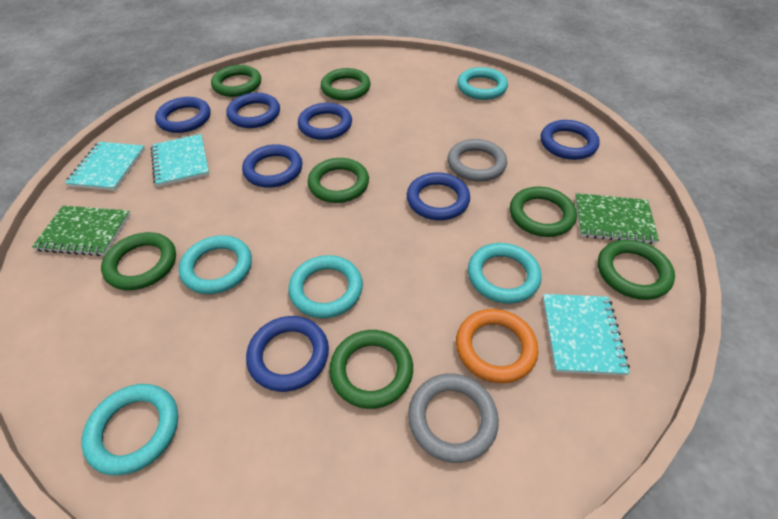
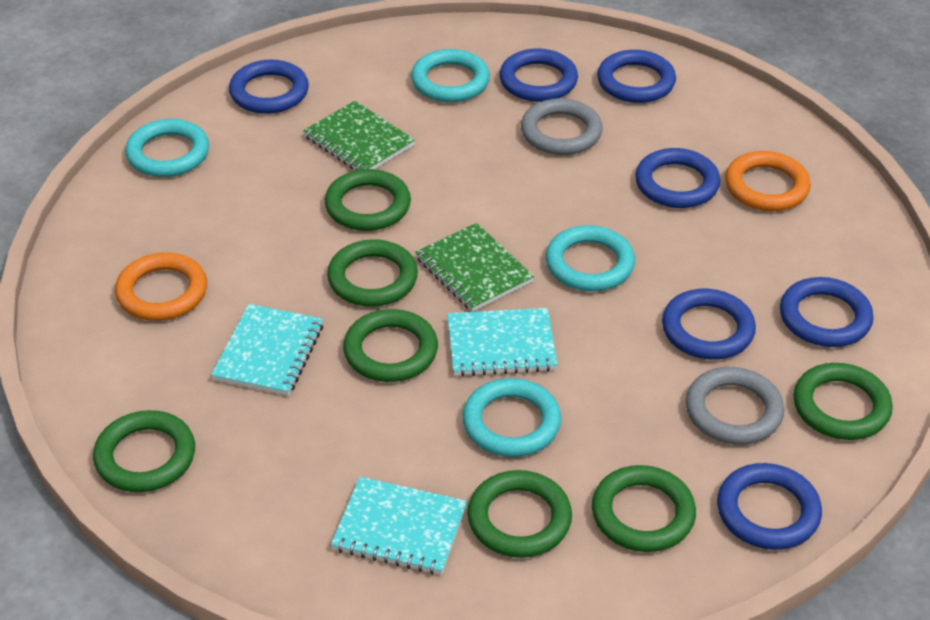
orange ring: [456,309,538,383] = 1 -> [115,252,207,321] [725,151,811,211] = 2
turquoise ring: [81,384,178,475] [179,235,252,294] [288,255,363,318] [457,67,508,100] [468,243,542,304] = 5 -> [125,119,209,177] [411,49,490,102] [463,378,561,457] [546,225,635,291] = 4

